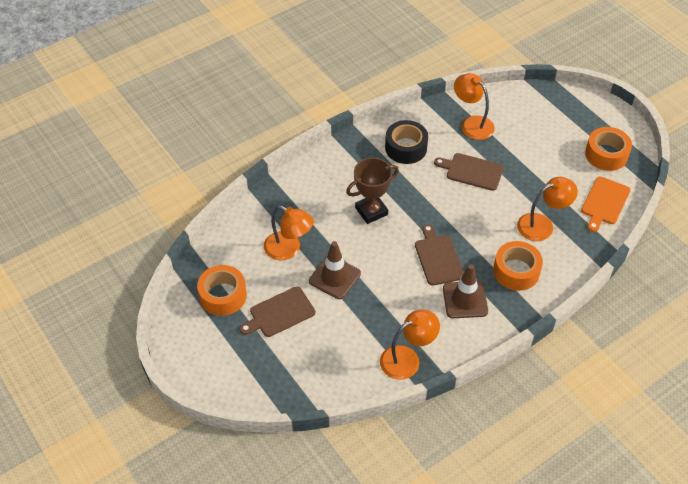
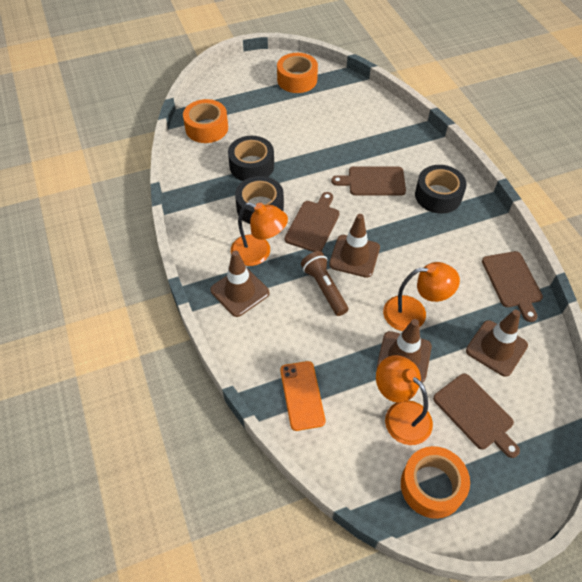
black tape: [385,120,428,164] = 1 -> [228,136,274,181] [235,176,284,224] [415,165,467,214] = 3
brown cutting board: [239,287,315,337] [415,224,464,286] [434,153,504,191] = 3 -> [285,192,339,252] [331,166,406,196] [433,373,520,458] [482,251,543,322] = 4
brown flashlight: none = 0 -> [301,251,348,316] = 1
brown traffic cone: [309,241,361,299] [443,264,488,318] = 2 -> [210,250,270,317] [329,214,380,278] [377,319,432,383] [466,310,528,377] = 4
brown trophy: [346,158,399,224] = 1 -> none = 0
orange cutting board: [581,177,630,232] = 1 -> none = 0
orange lamp: [264,206,314,260] [380,310,440,380] [454,73,495,140] [517,177,578,241] = 4 -> [231,202,288,266] [376,355,433,445] [383,262,460,331] = 3
orange phone: none = 0 -> [280,361,325,431] = 1

